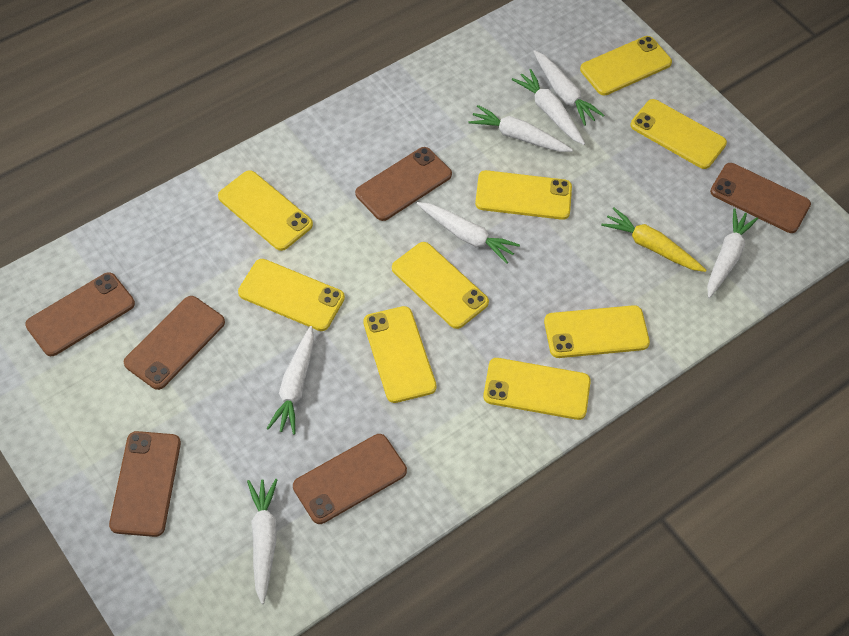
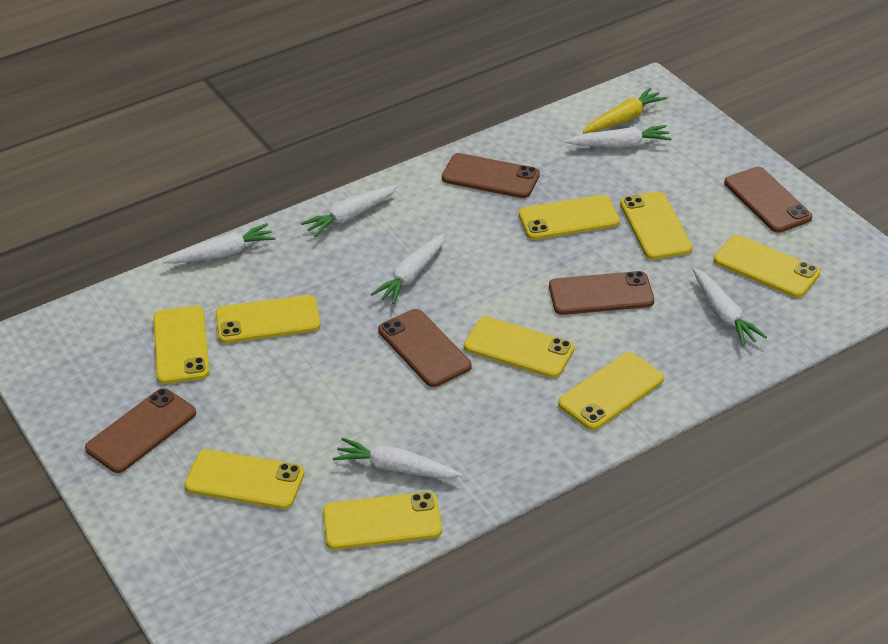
brown phone: [25,272,135,356] [109,431,181,537] [124,296,225,390] [293,434,407,524] [355,147,452,221] [710,163,811,233] = 6 -> [85,388,196,473] [378,309,472,387] [442,153,540,198] [549,271,654,315] [724,167,812,233] = 5
white carrot: [247,479,277,604] [267,326,314,435] [417,202,520,264] [469,105,573,152] [512,69,585,145] [533,50,604,126] [708,208,758,298] = 7 -> [163,223,276,263] [301,185,398,237] [333,438,462,479] [371,233,445,304] [565,125,672,147] [693,268,767,346] = 6

